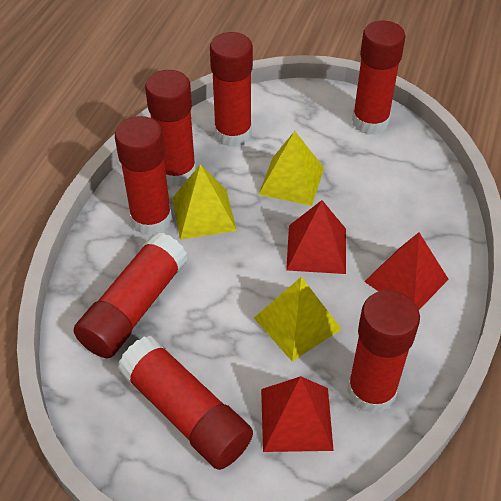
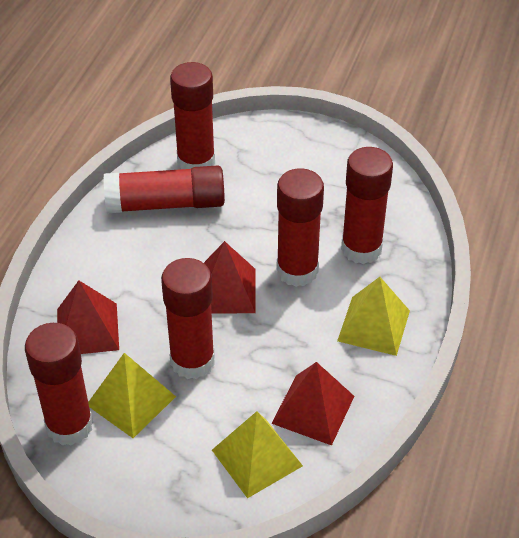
red glue stick: [74,232,188,358] [115,116,172,236] [118,336,253,470] [145,70,196,187] [210,32,253,147] [347,290,420,414] [352,21,406,135] = 7 -> [25,323,93,446] [104,165,225,213] [161,258,215,379] [170,62,215,169] [277,168,324,287] [341,147,393,264] = 6

